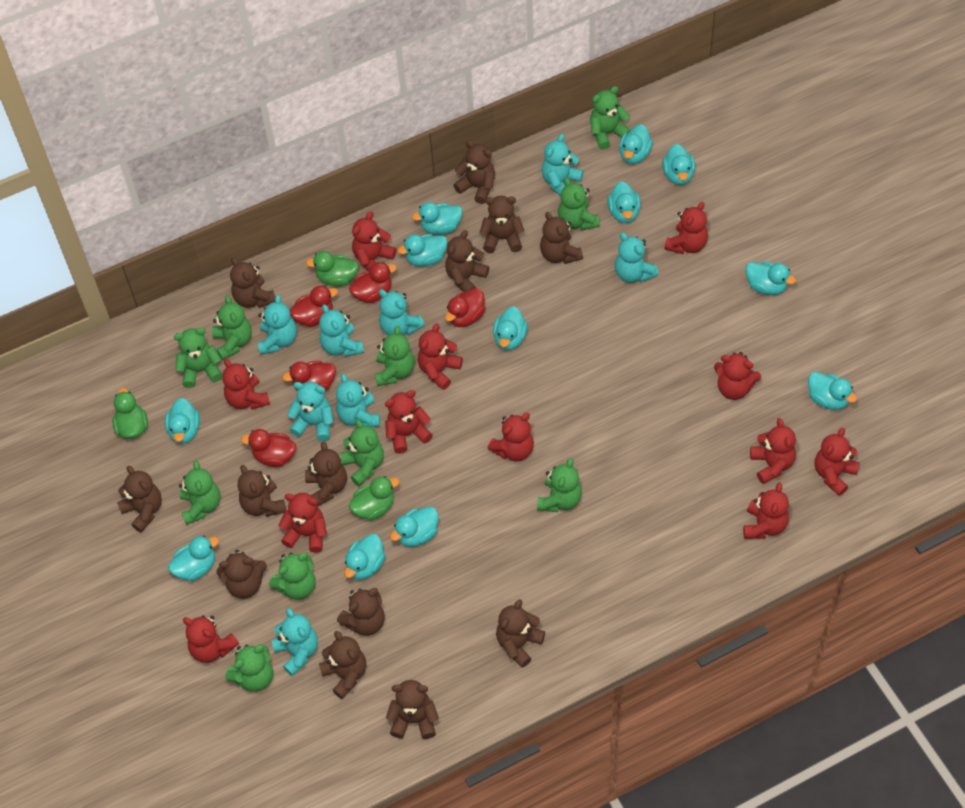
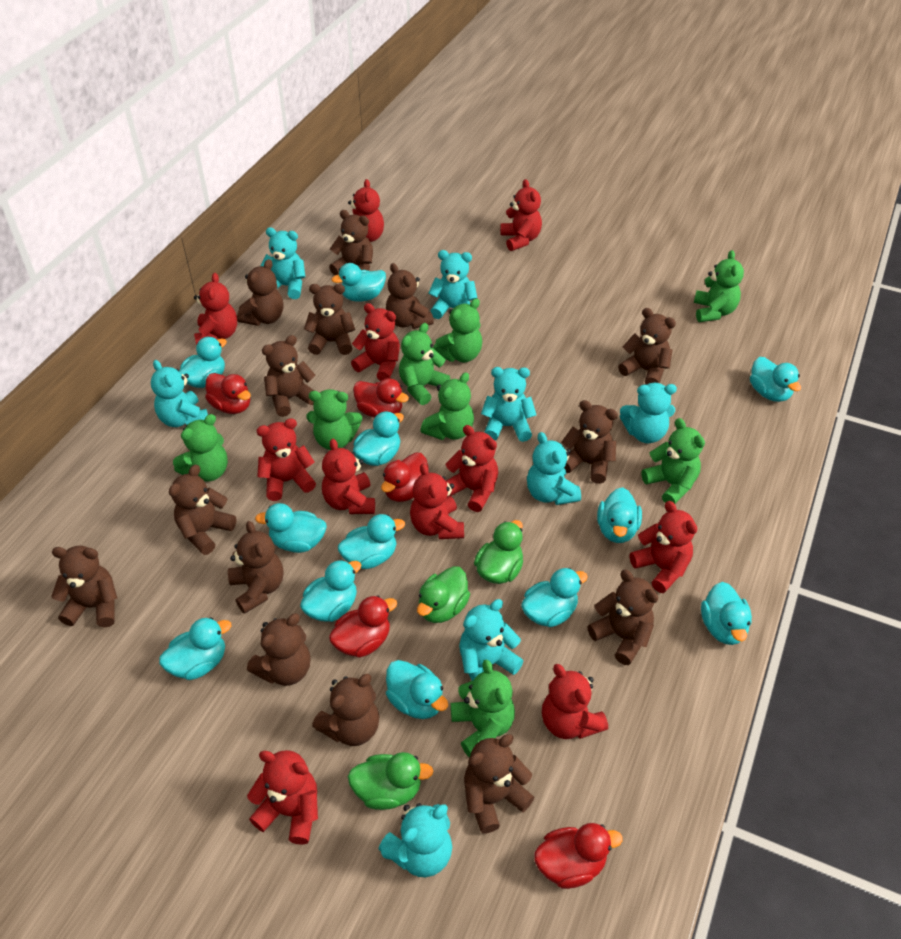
brown teddy bear: [117,466,162,532] [217,550,267,599] [230,258,275,308] [238,465,286,517] [305,441,347,507] [319,631,366,699] [337,588,385,636] [386,680,439,739] [445,230,489,293] [453,140,495,204] [479,196,524,253] [496,599,545,668] [540,212,583,264] = 13 -> [51,545,117,627] [169,464,236,555] [228,521,283,614] [237,259,283,326] [247,613,311,686] [262,335,316,417] [304,284,355,355] [312,674,379,746] [329,210,373,275] [386,263,434,329] [464,734,534,833] [561,400,618,484] [587,570,658,665] [618,308,676,384] = 14
green teddy bear: [174,328,222,388] [179,461,221,525] [212,295,252,360] [225,644,273,692] [269,552,316,600] [340,419,384,486] [375,326,415,386] [537,458,582,512] [558,178,600,231] [590,86,630,150] = 10 -> [173,414,228,481] [307,389,362,450] [399,323,450,405] [421,372,474,440] [433,298,482,362] [451,659,515,758] [641,418,705,504] [694,250,744,322] = 8
red teddy bear: [183,615,239,663] [222,359,270,410] [278,493,327,553] [352,211,396,271] [385,390,433,454] [418,323,463,390] [487,413,534,461] [664,202,708,254] [714,352,761,400] [743,483,789,539] [750,418,796,484] [815,428,860,496] = 12 -> [194,273,237,345] [247,750,318,845] [256,418,316,501] [322,439,375,514] [348,179,384,242] [351,303,400,381] [410,463,464,539] [445,425,498,512] [500,179,542,251] [542,664,608,739] [630,501,697,593] = 11

